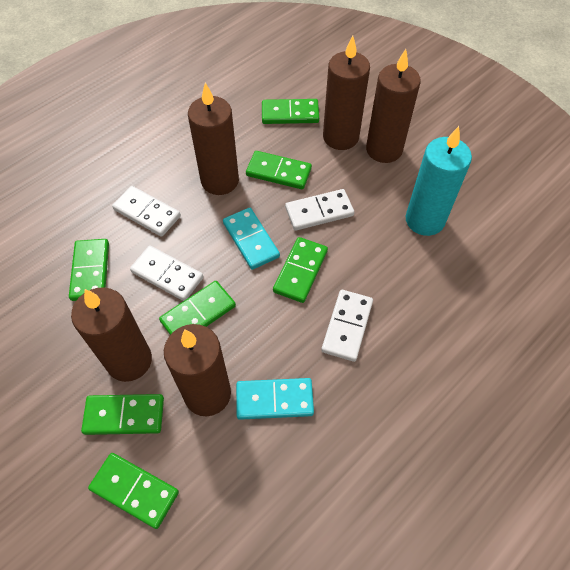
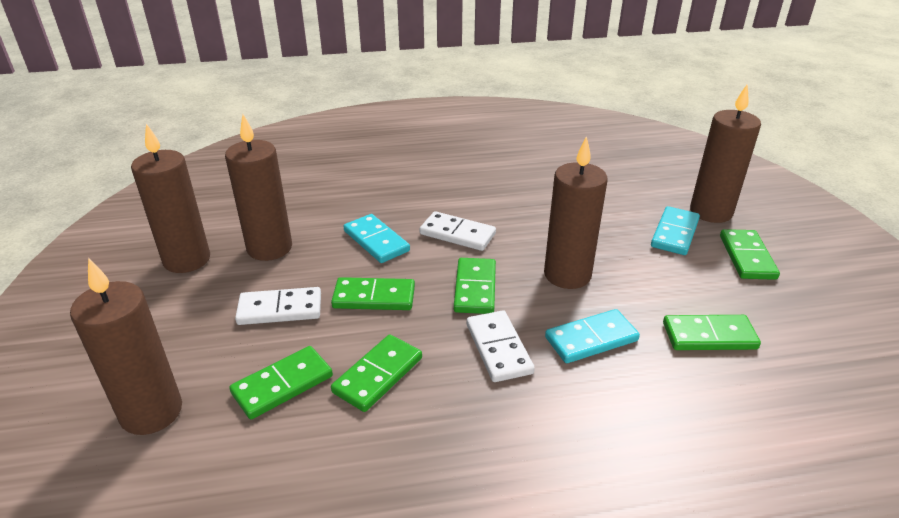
green domino: [69,239,109,301] [81,394,164,435] [88,453,179,529] [159,281,236,335] [246,151,312,189] [262,99,319,124] [273,237,328,303] = 7 -> [229,346,333,419] [331,277,415,310] [331,334,422,412] [454,258,496,314] [663,315,761,350] [720,229,780,280] = 6
turquoise candle: [406,126,472,236] = 1 -> none = 0
turquoise domino: [223,208,280,270] [236,378,314,420] = 2 -> [343,214,410,263] [545,309,640,363] [651,206,700,255] = 3
white domino: [112,186,181,237] [130,245,204,301] [285,189,354,231] [321,290,373,362] = 4 -> [235,287,321,325] [420,211,496,251] [466,310,535,382] = 3

